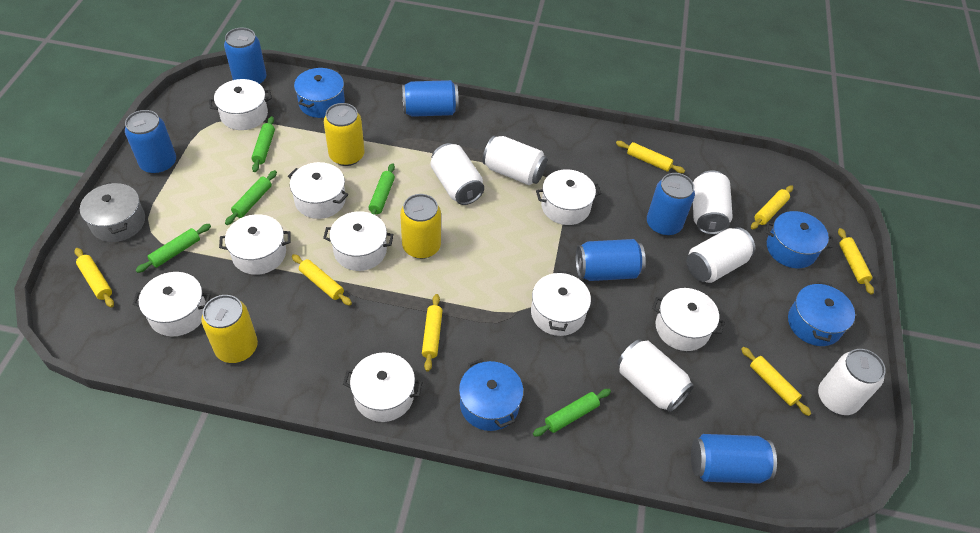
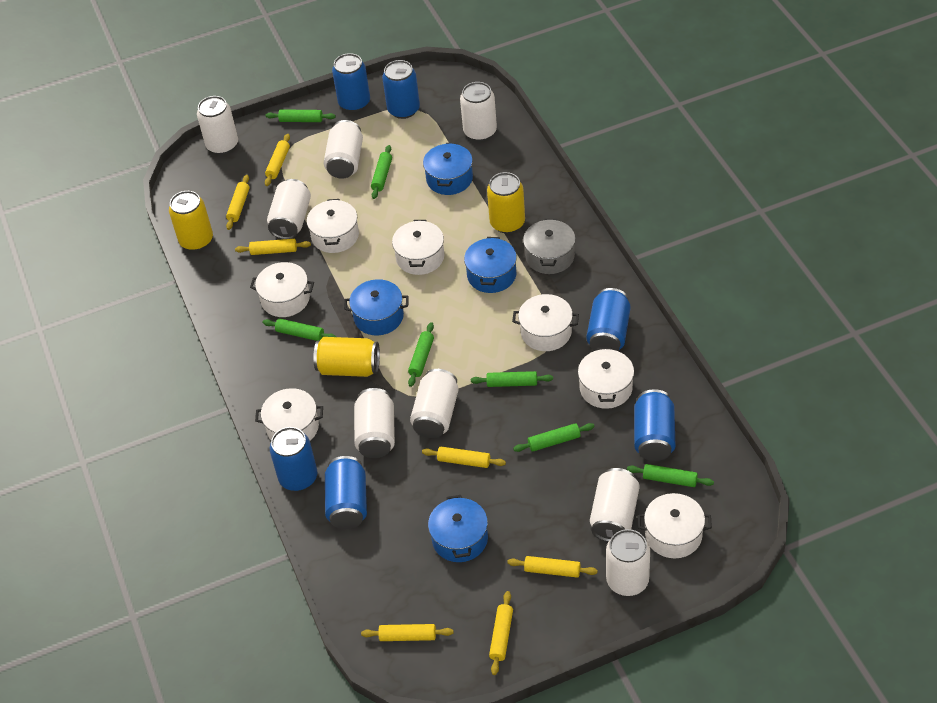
green rolling pin: [136,224,211,273] [225,170,277,225] [251,116,275,172] [369,163,395,215] [533,389,611,437] = 5 -> [263,318,336,341] [266,109,336,122] [371,145,392,199] [408,322,434,387] [471,371,553,387] [513,423,595,452] [627,464,714,487] = 7
white can: [430,143,484,205] [482,136,547,185] [617,339,694,413] [686,227,755,283] [693,170,733,235] [818,349,886,415] = 6 -> [197,96,238,155] [267,179,311,239] [324,120,363,179] [354,388,395,458] [410,369,459,438] [460,82,497,141] [590,468,640,542] [606,529,650,596] = 8
white pot: [133,272,211,336] [209,79,272,130] [219,214,291,275] [288,162,348,219] [323,211,394,271] [343,352,423,422] [531,270,591,336] [536,169,601,225] [652,288,725,351] = 9 -> [250,262,314,317] [255,388,323,441] [307,199,359,253] [392,220,444,275] [512,294,579,351] [578,347,634,409] [638,493,712,558] = 7

